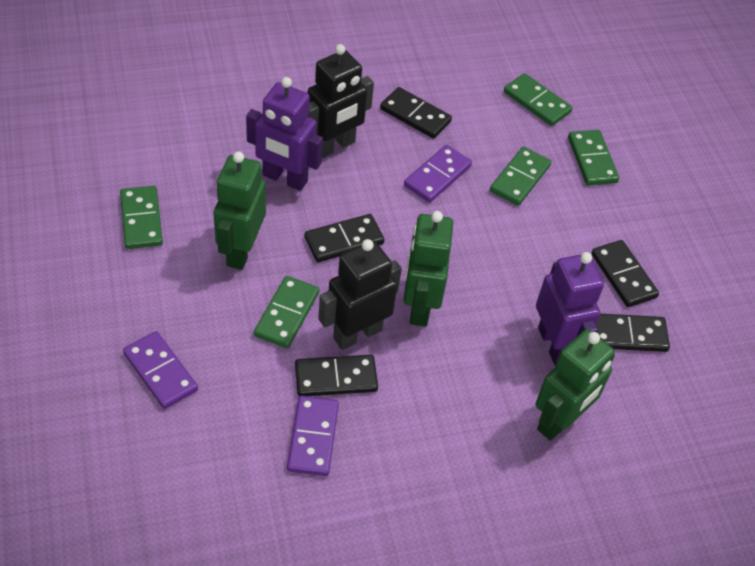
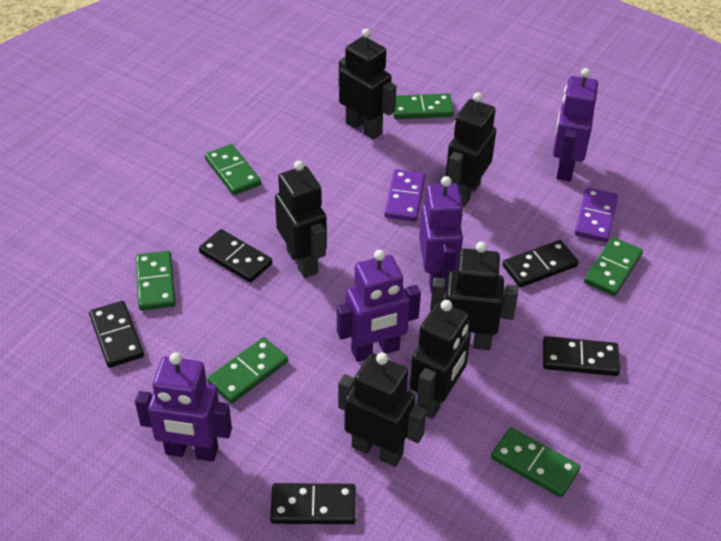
black robot: [308,44,374,158] [318,239,402,350] = 2 -> [275,160,327,278] [338,352,426,467] [339,29,397,140] [410,300,471,419] [430,242,518,350] [446,92,496,207] = 6
green domino: [120,186,163,249] [254,276,319,349] [490,147,551,206] [504,73,573,126] [568,130,619,186] = 5 -> [136,251,175,311] [205,144,261,195] [207,337,288,403] [393,93,454,119] [491,428,580,497] [584,237,643,296] = 6
green robot: [214,151,266,270] [404,211,453,326] [536,329,615,441] = 3 -> none = 0
purple domino: [123,331,198,409] [287,396,339,476] [404,145,472,203] = 3 -> [384,169,425,221] [575,188,618,242] = 2
purple robot: [246,77,323,191] [536,252,604,366] = 2 -> [135,352,232,462] [337,250,421,362] [419,176,464,293] [553,68,598,182] = 4

